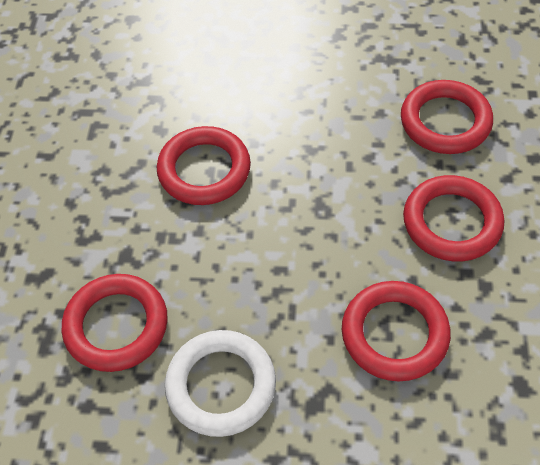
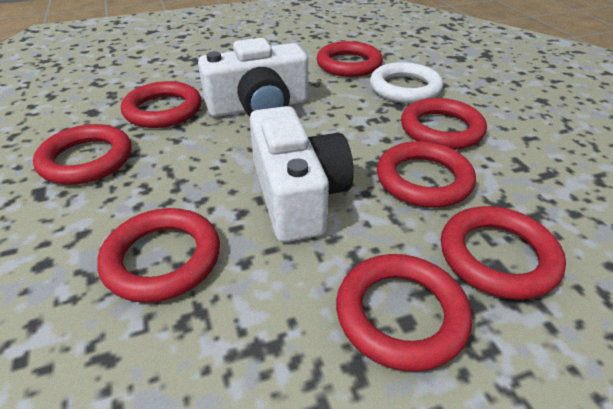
red ring: [62,274,168,372] [157,126,251,205] [342,281,451,381] [401,80,493,154] [403,175,504,262] = 5 -> [33,124,132,185] [97,208,220,303] [121,81,201,128] [317,41,383,77] [336,254,472,372] [377,141,476,208] [401,98,487,150] [441,206,566,300] = 8
white camera: none = 0 -> [198,38,308,117] [250,106,354,242] = 2

